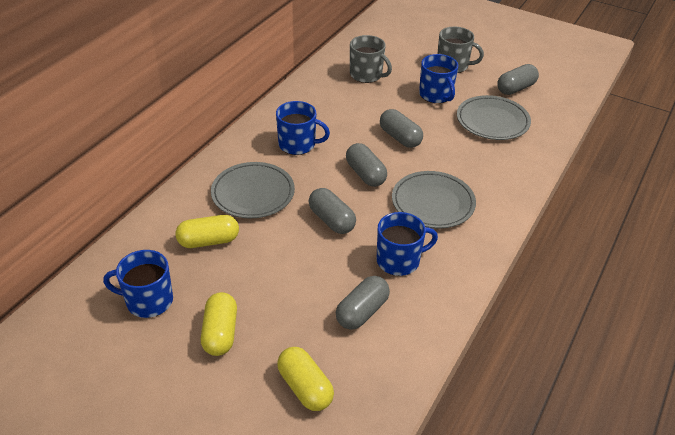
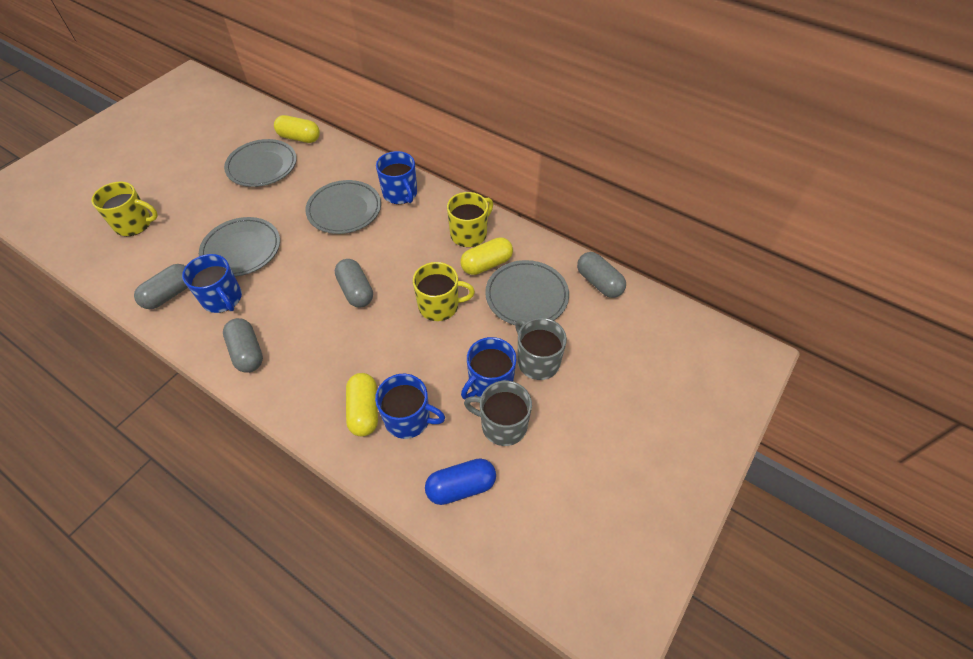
blue capsule: none = 0 -> [425,458,496,505] = 1
grey capsule: [309,188,356,234] [336,276,390,330] [346,143,387,187] [380,109,423,148] [497,64,539,95] = 5 -> [134,264,188,309] [223,318,263,373] [335,259,373,307] [577,252,626,298] = 4
grey plate: [211,162,295,218] [392,171,476,229] [457,95,531,140] = 3 -> [199,217,280,277] [224,139,297,187] [305,180,381,234] [485,260,569,327] = 4
yellow mug: none = 0 -> [91,182,158,236] [413,262,475,321] [447,192,493,247] = 3

